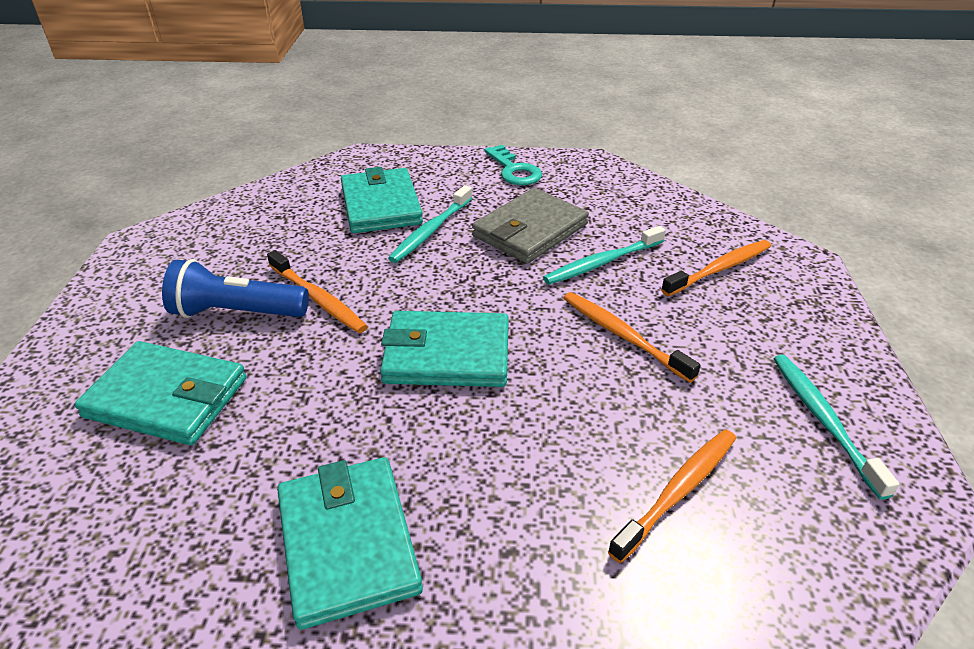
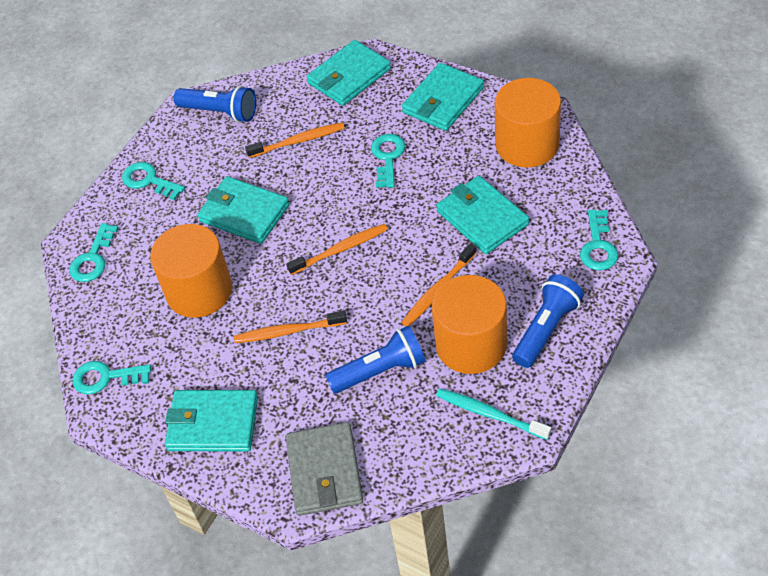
blue flashlight: [162,259,309,318] = 1 -> [174,86,256,122] [325,326,426,394] [512,274,584,368] = 3
orange cylinder: none = 0 -> [150,224,232,318] [432,275,507,374] [495,78,561,168] = 3
turquoise key: [484,145,542,185] = 1 -> [70,223,118,282] [72,361,151,395] [122,162,185,200] [371,134,405,188] [580,209,618,271] = 5
turquoise toothbrush: [388,185,472,263] [543,226,666,284] [773,354,900,500] = 3 -> [436,389,551,440] = 1
turquoise wallet: [75,341,246,445] [277,457,423,630] [341,167,423,233] [380,311,509,387] = 4 -> [165,390,258,452] [197,176,290,244] [307,40,391,106] [402,63,484,131] [436,176,529,254] = 5

